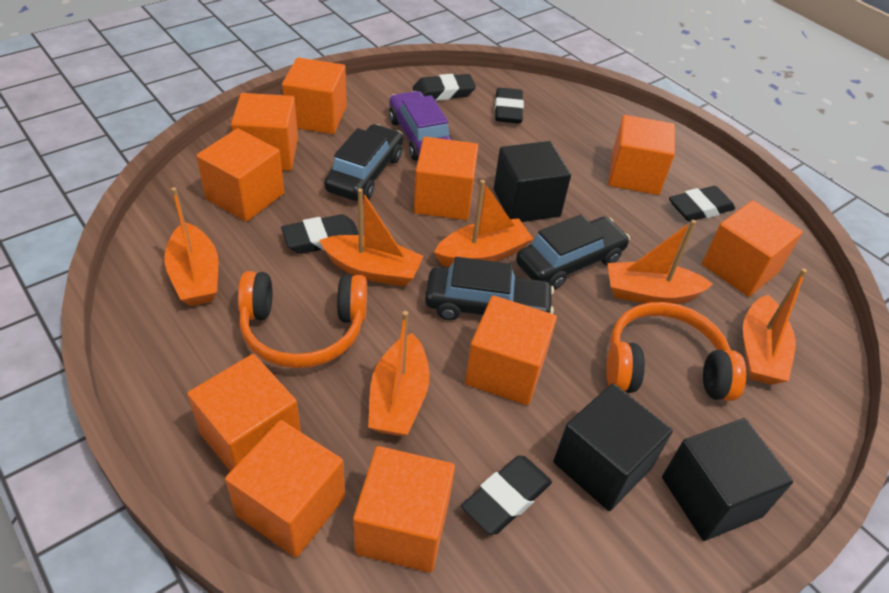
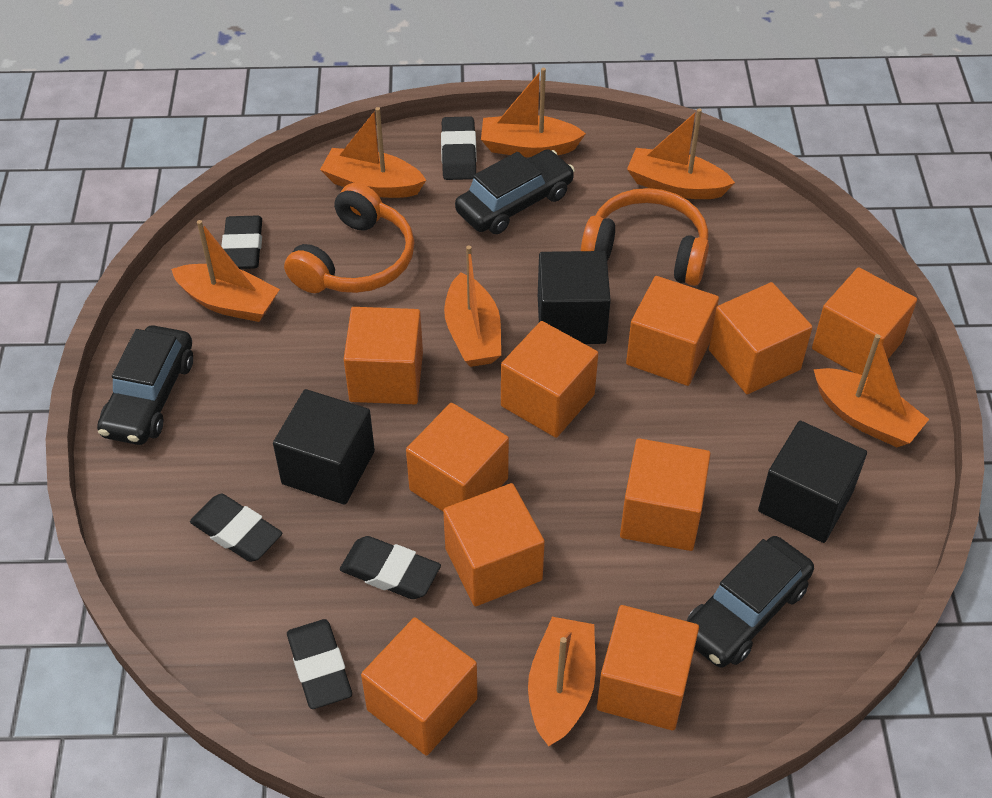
orange boat: [164,187,218,306] [319,188,424,287] [368,311,430,437] [434,180,533,267] [608,220,713,304] [743,268,807,385] = 6 -> [171,220,280,322] [320,107,426,198] [444,245,501,367] [481,68,586,157] [528,617,596,746] [627,108,735,199] [814,334,929,447] = 7
purple car: [389,91,453,161] = 1 -> none = 0

